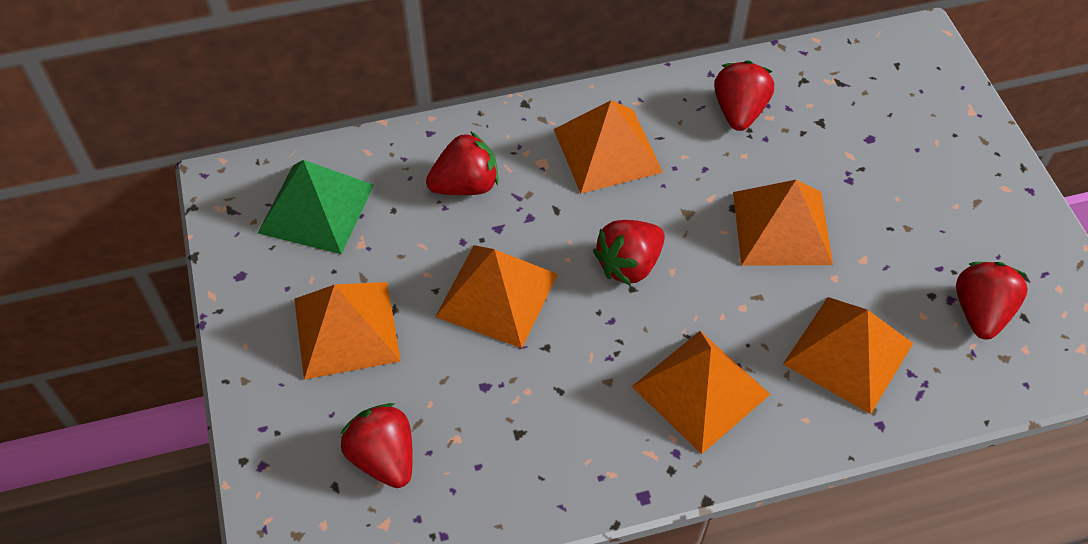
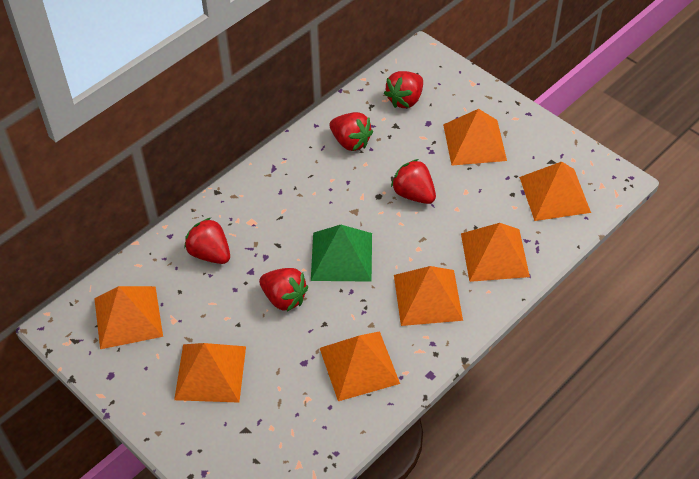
orange pyramid: [294,282,401,380] [435,245,558,348] [554,100,663,194] [632,331,770,454] [733,180,833,265] [783,297,913,414] = 6 -> [94,286,163,349] [174,343,246,403] [320,331,400,401] [394,266,463,326] [443,109,507,166] [461,223,530,282] [519,162,591,221] = 7

